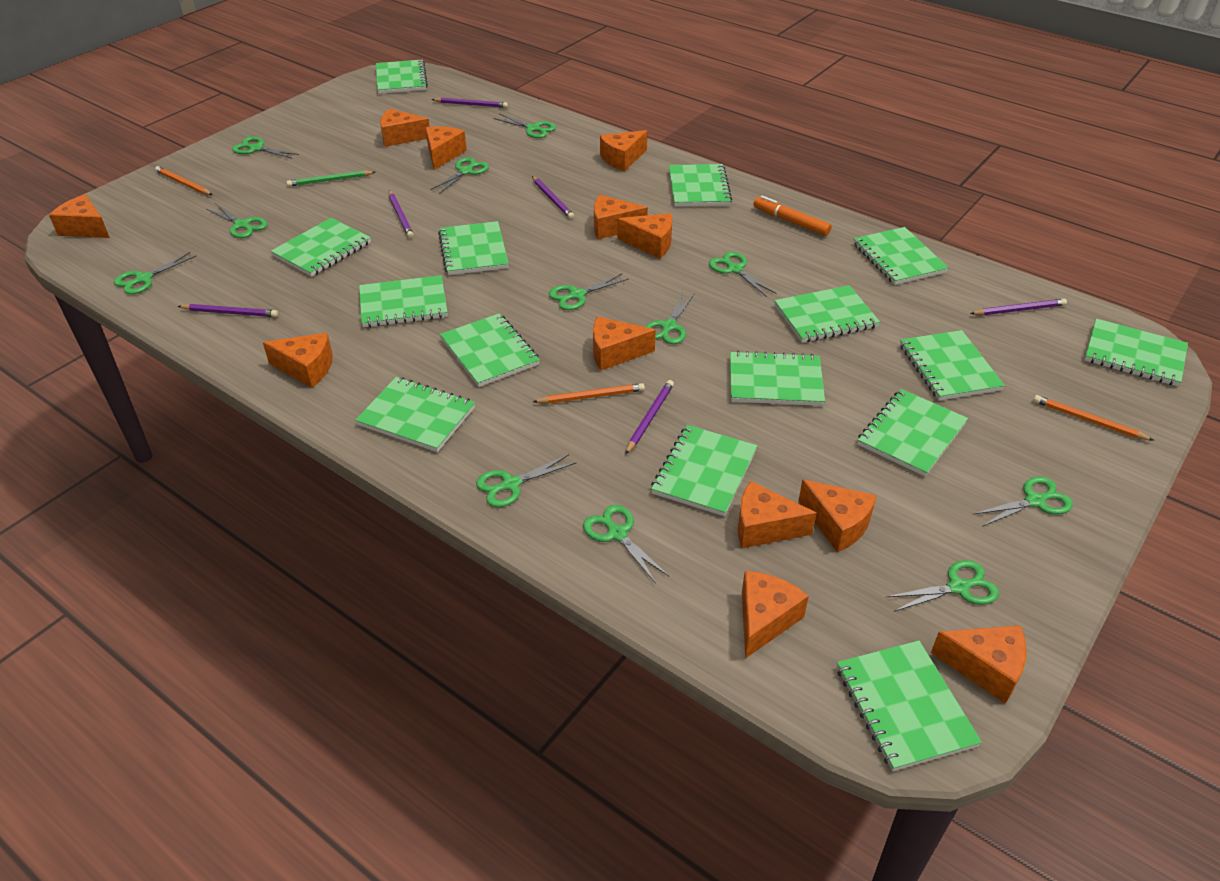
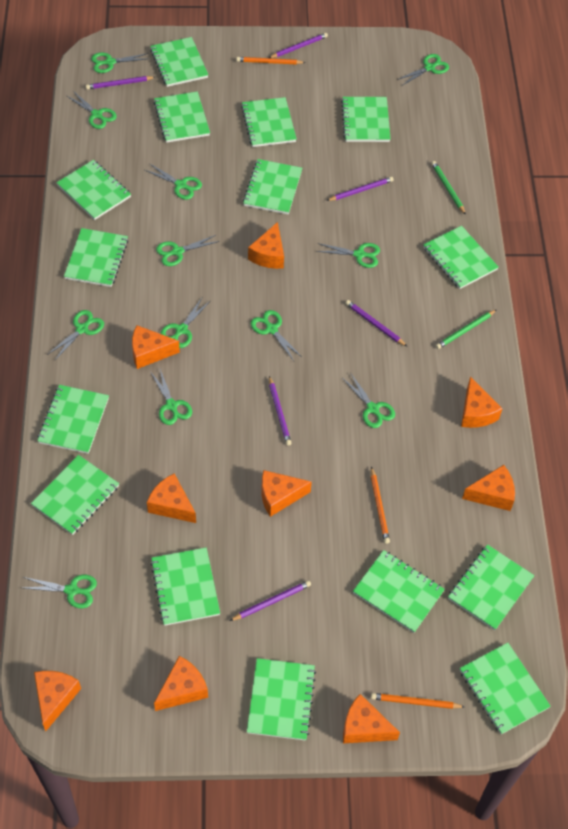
green pencil: [287,170,375,187] = 1 -> [431,161,466,215] [436,310,496,349] = 2
orange cheese: [49,194,110,238] [263,333,333,388] [380,109,430,147] [425,126,467,170] [593,316,656,371] [594,195,648,239] [600,130,647,171] [617,213,672,258] [738,481,817,548] [742,571,809,659] [798,479,877,552] [931,625,1027,704] = 12 -> [34,671,81,731] [132,325,180,369] [147,474,196,523] [154,656,208,711] [248,222,284,269] [262,470,312,517] [343,694,400,743] [461,377,503,428] [462,465,515,511] = 9
orange marker: [753,196,832,236] = 1 -> none = 0

